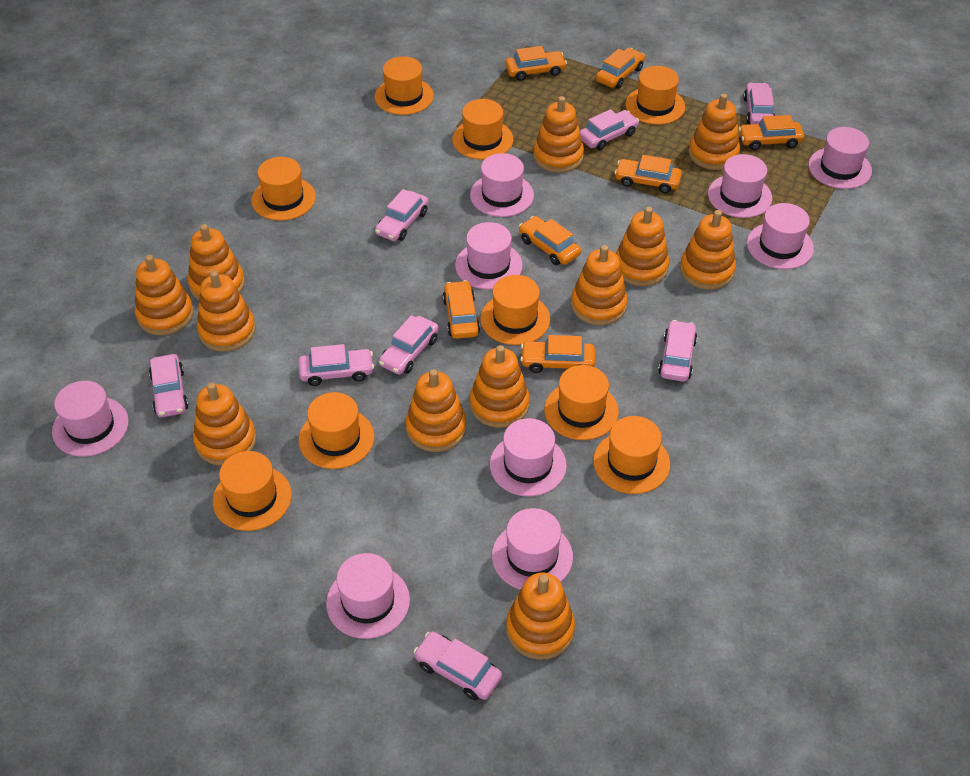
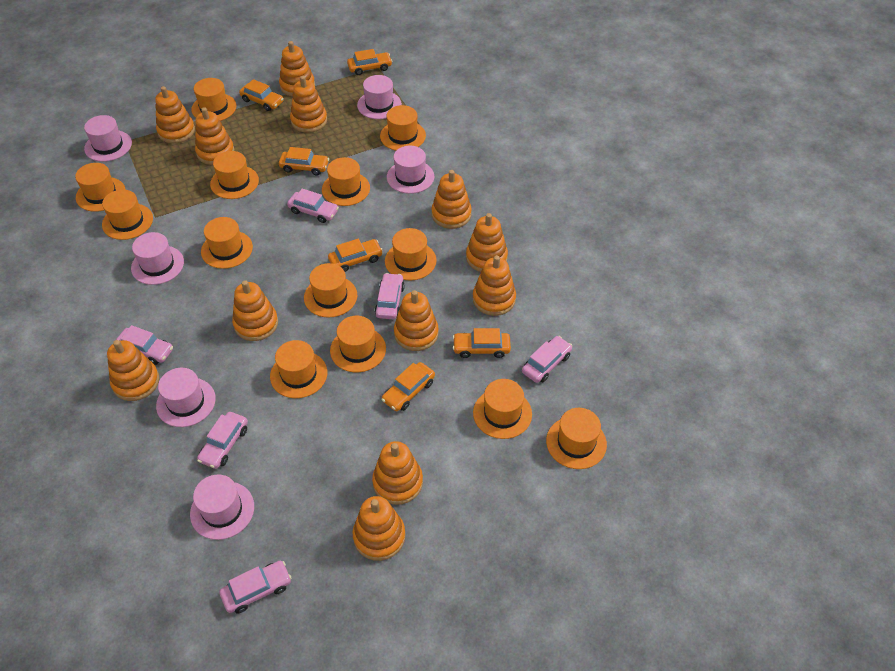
orange car: [442,280,480,339] [505,46,567,81] [519,216,581,265] [521,335,595,373] [596,48,645,89] [615,155,682,193] [739,115,804,150] = 7 -> [239,79,284,111] [279,147,329,176] [328,239,383,272] [347,49,392,75] [381,362,435,411] [453,328,511,358] = 6
orange hat: [213,451,292,531] [251,157,316,221] [298,392,374,469] [375,57,434,115] [452,99,513,160] [480,275,550,345] [544,365,619,440] [593,416,670,494] [625,66,685,125] = 9 -> [75,163,126,212] [102,189,153,240] [191,78,236,121] [201,217,253,269] [210,151,259,199] [270,340,327,398] [304,263,357,318] [322,157,370,206] [330,316,386,372] [380,105,426,151] [385,228,437,281] [473,379,532,439] [546,408,607,469] = 13
pink car: [149,354,189,417] [298,344,374,386] [375,189,428,241] [379,315,439,375] [413,631,502,700] [580,109,639,150] [658,320,697,382] [743,82,775,124] = 8 -> [116,325,173,365] [197,412,248,469] [219,561,291,613] [287,189,339,223] [375,273,405,319] [522,336,572,383] = 6
pink hat: [52,381,129,457] [326,553,410,639] [455,222,523,290] [470,153,534,217] [490,418,567,497] [492,508,573,590] [708,154,772,218] [747,203,814,269] [808,127,872,189] = 9 -> [84,115,132,162] [131,232,184,285] [156,368,216,427] [190,474,254,540] [357,75,402,119] [387,146,434,194] = 6

